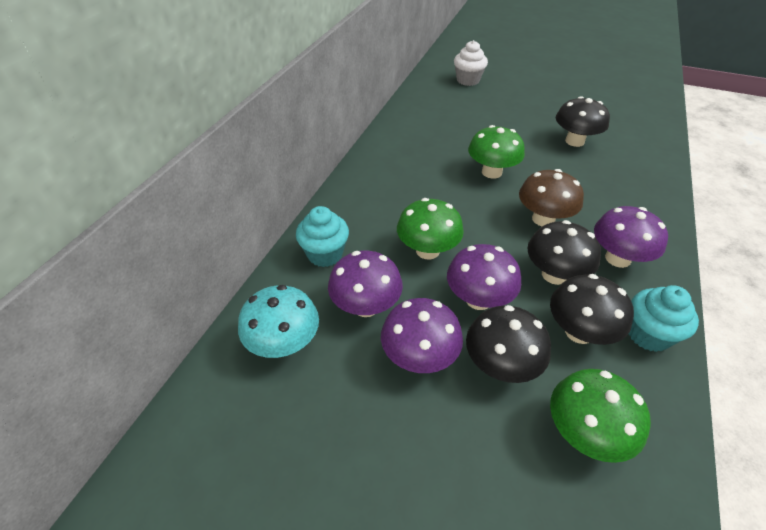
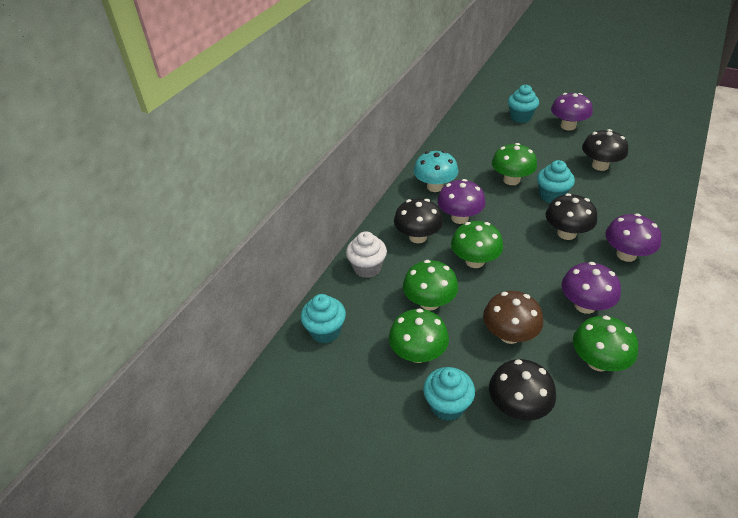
green mushroom: [397,198,464,259] [468,125,525,179] [550,369,651,463] = 3 -> [389,308,449,363] [403,260,458,310] [451,221,503,268] [492,143,537,185] [573,315,638,372] = 5
turquoise cupcake: [296,206,349,267] [628,285,699,352] = 2 -> [301,294,346,343] [423,367,475,421] [508,85,539,123] [537,160,575,203] = 4

